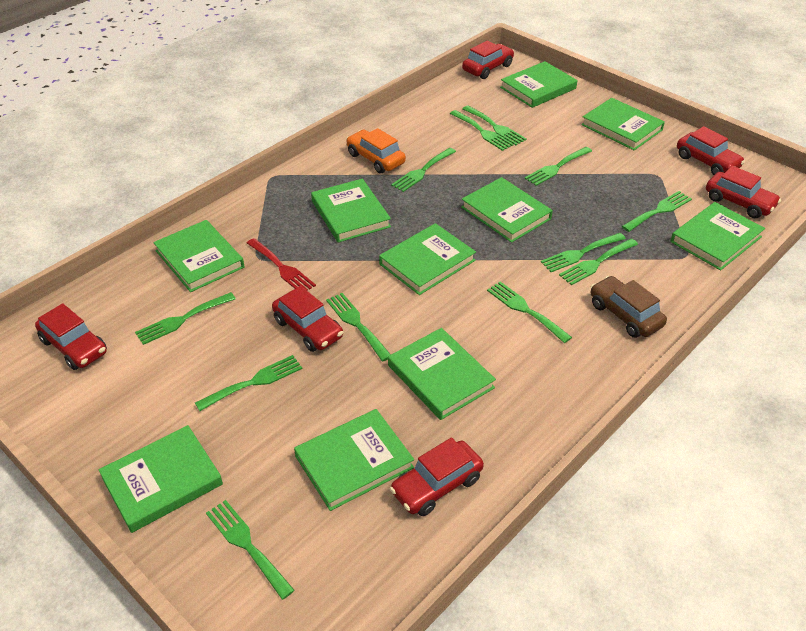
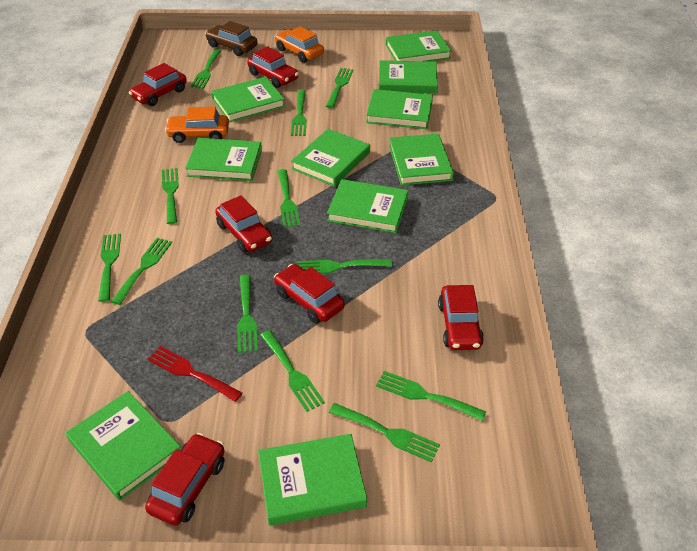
orange car: [346,128,406,173] = 1 -> [165,107,229,143] [275,26,324,63] = 2

